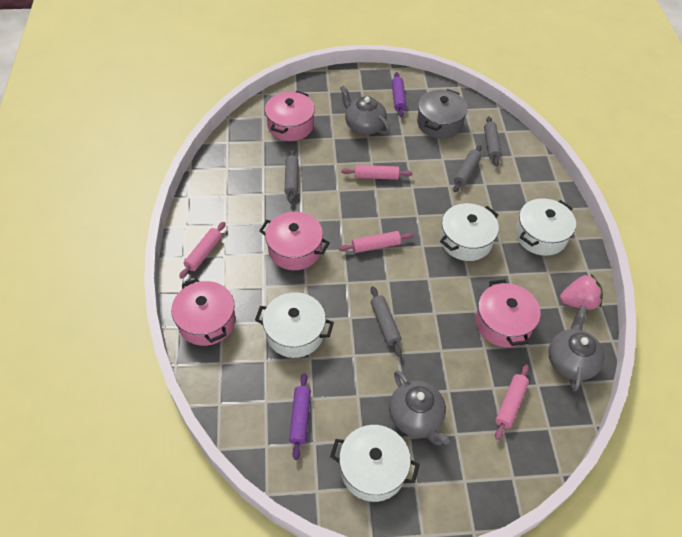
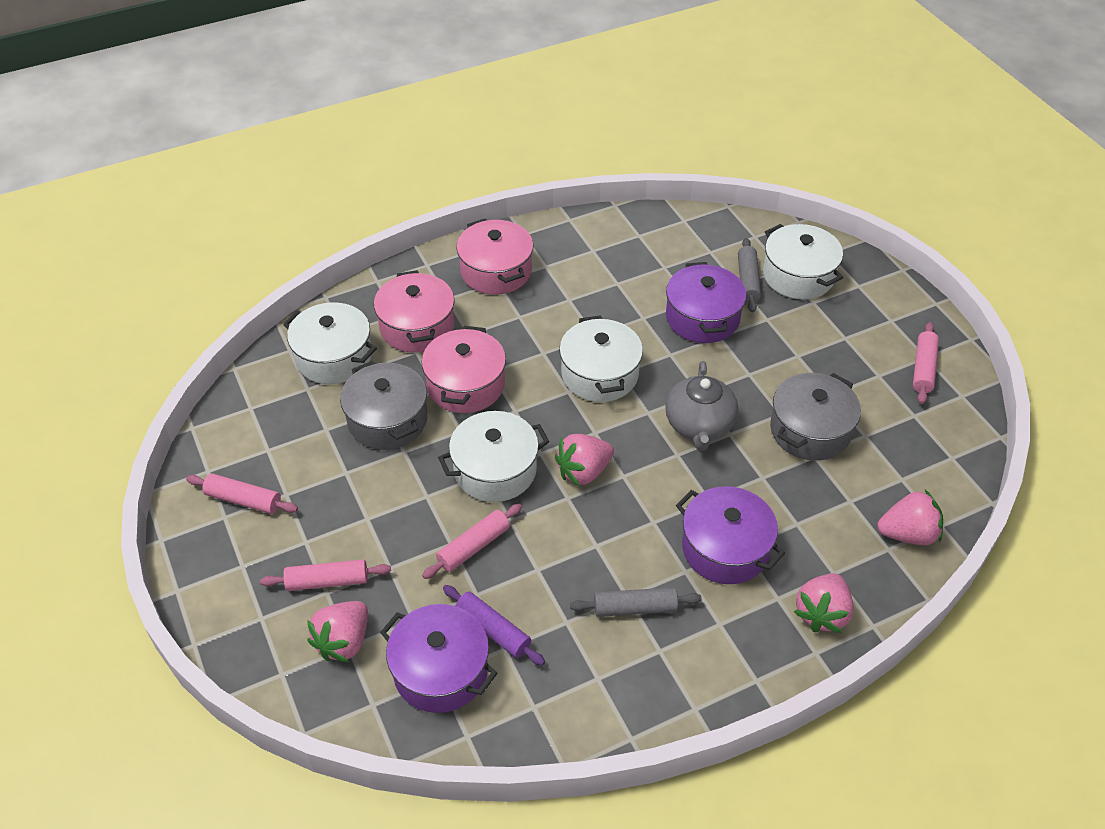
grey pot: [417,89,468,139] = 1 -> [340,361,427,450] [770,373,861,461] = 2
grey rolling pin: [285,149,299,204] [371,286,402,357] [453,145,482,192] [484,116,501,166] = 4 -> [570,587,702,617] [738,238,761,312] = 2
grey teapot: [340,85,390,135] [389,370,450,445] [548,306,604,392] = 3 -> [665,361,738,451] = 1
pink pot: [171,278,236,346] [259,212,330,270] [265,91,315,141] [475,279,541,348] = 4 -> [374,270,455,353] [422,326,506,413] [456,218,534,295] = 3
pink strawberry: [560,274,603,310] = 1 -> [307,601,368,663] [555,434,614,486] [794,574,854,633] [877,490,943,545] = 4
purple pot: none = 0 -> [380,604,497,713] [666,262,746,343] [676,486,785,584] = 3
purple rolling pin: [289,373,311,460] [392,72,406,117] = 2 -> [443,585,545,665] = 1

